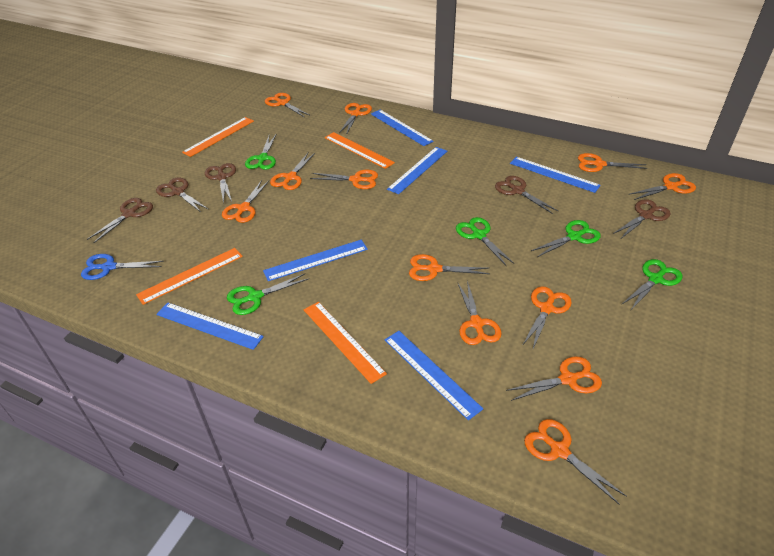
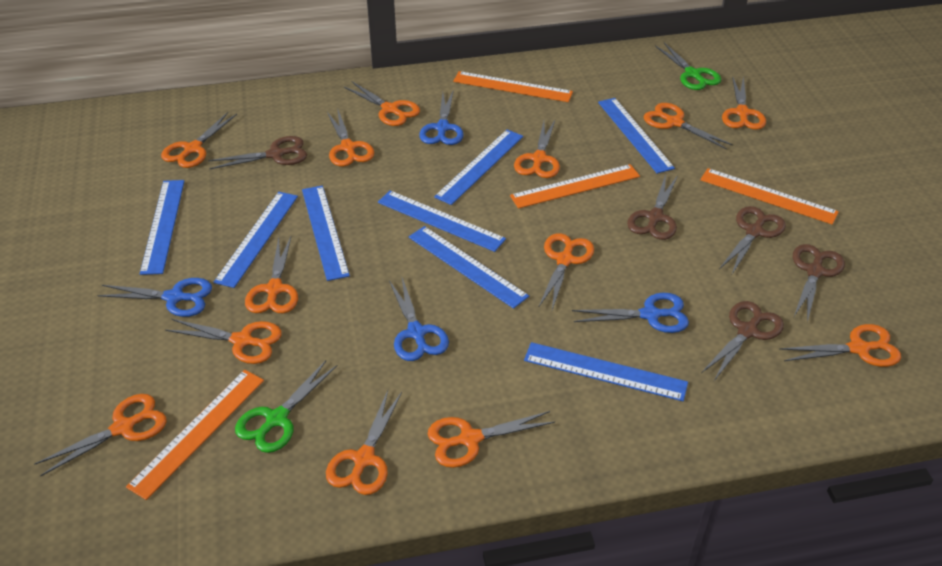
blue ruler: [156,303,264,350] [263,240,368,281] [371,110,433,146] [385,331,483,420] [387,147,447,194] [510,157,601,193] = 6 -> [140,180,184,275] [214,192,298,288] [302,186,350,281] [378,190,506,252] [409,226,529,309] [434,130,523,205] [524,342,688,401] [598,98,675,173] = 8
blue scissors: [81,254,163,280] = 1 -> [97,278,212,317] [389,278,449,361] [419,89,464,145] [572,293,689,333] = 4
green scissors: [227,273,309,315] [245,135,276,170] [456,217,514,265] [531,220,601,257] [622,259,682,310] = 5 -> [235,361,337,453] [655,43,721,90] = 2
orange scissors: [222,180,269,223] [265,93,309,117] [270,153,315,190] [310,170,378,189] [339,103,372,135] [409,254,490,281] [457,281,502,345] [506,356,602,401] [522,286,572,349] [524,419,627,505] [578,153,648,172] [630,173,696,200] = 12 -> [34,394,167,476] [161,112,237,168] [165,319,282,364] [245,237,298,313] [326,390,402,495] [327,110,374,166] [344,82,420,126] [427,411,555,468] [514,120,560,178] [539,233,594,310] [644,103,733,150] [722,76,766,130] [779,324,901,367] = 13

